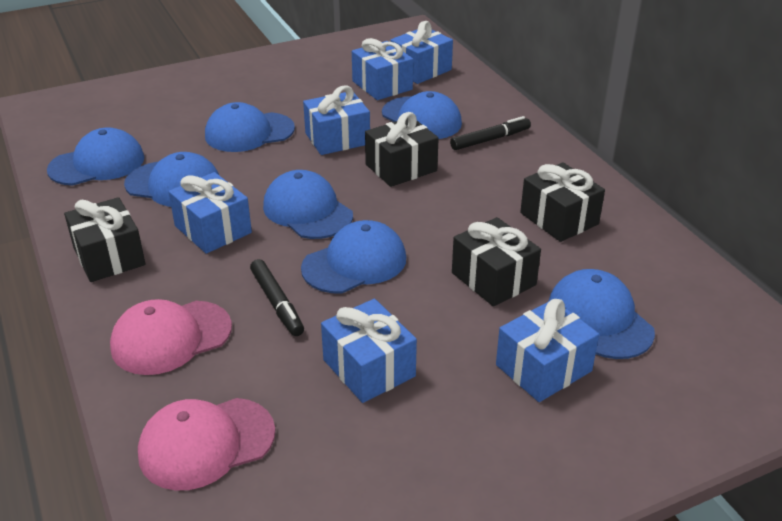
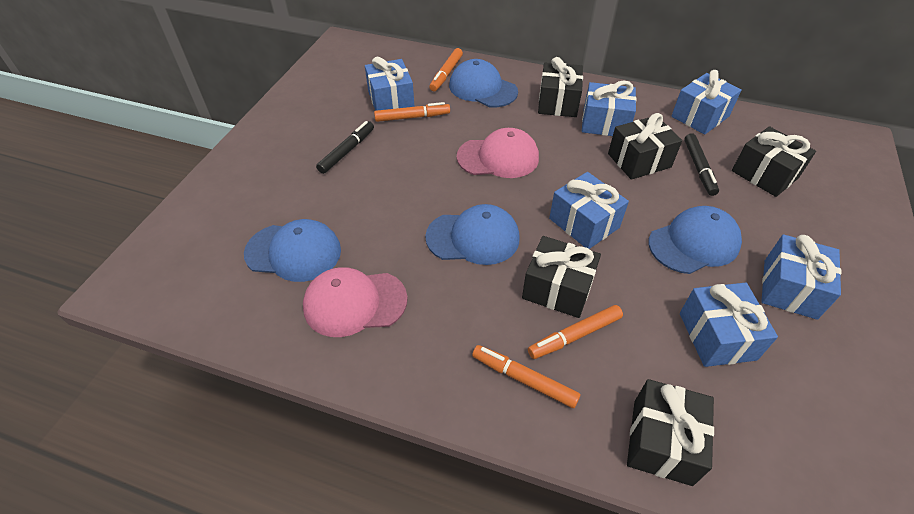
black gift: [64,197,146,282] [365,112,439,187] [452,217,541,307] [520,162,605,242] = 4 -> [522,236,601,318] [538,57,583,117] [608,113,682,180] [627,379,714,486] [732,126,816,197] = 5
blue cap: [47,127,144,186] [124,152,219,207] [205,102,295,152] [263,170,353,239] [301,220,406,294] [382,91,462,139] [548,269,655,359] = 7 -> [244,219,341,282] [425,204,520,265] [449,59,518,107] [649,206,742,274] = 4
orange marker: none = 0 -> [374,102,450,122] [429,48,463,91] [472,345,580,408] [528,305,623,359] = 4

